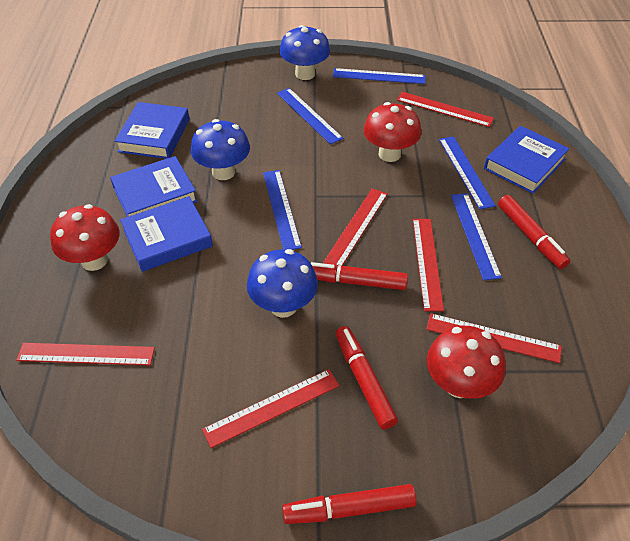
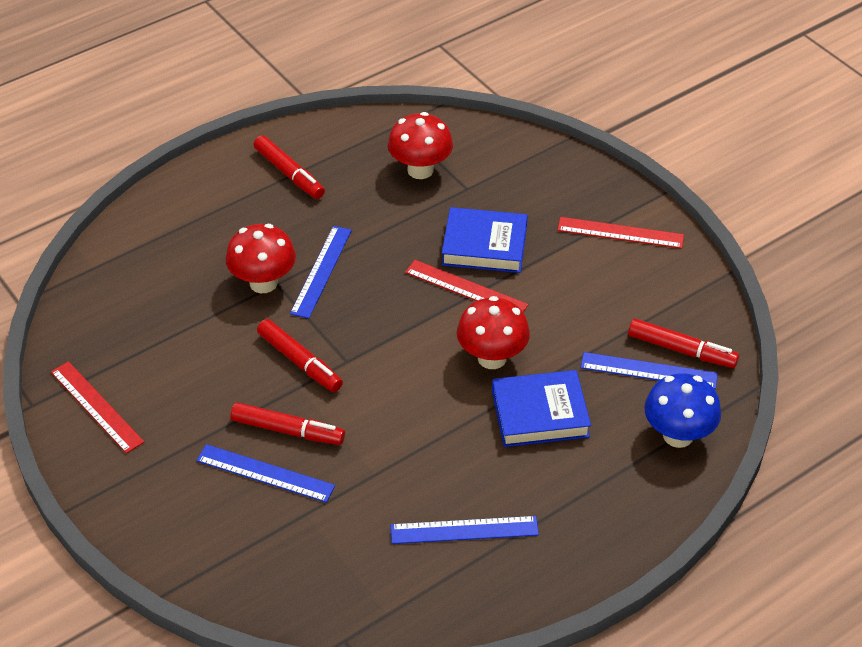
blue book: [110,156,198,217] [115,102,190,159] [120,196,213,272] [484,126,569,194] = 4 -> [442,207,528,273] [492,370,591,447] = 2
blue mushroom: [191,119,250,180] [247,249,318,318] [280,25,330,80] = 3 -> [644,373,721,448] = 1
blue ruler: [263,170,302,250] [277,88,343,144] [333,68,426,84] [439,136,496,210] [451,193,502,280] = 5 -> [196,444,335,503] [290,226,352,319] [390,516,539,544] [581,352,718,389] = 4
red ruler: [16,343,155,365] [202,369,340,448] [323,188,388,266] [397,92,494,127] [413,219,444,311] [426,313,562,363] = 6 -> [51,361,144,454] [405,260,529,312] [557,217,684,249] = 3

